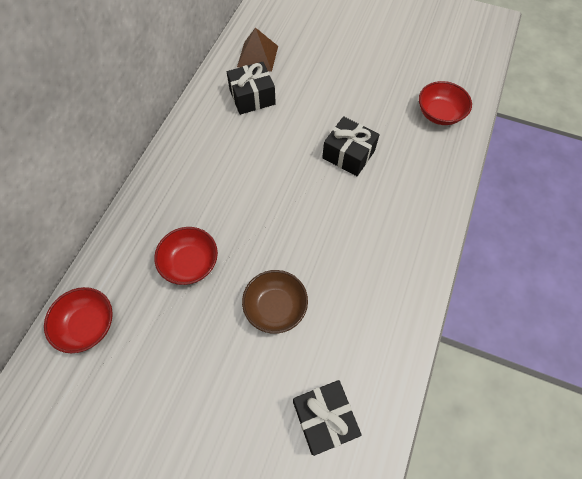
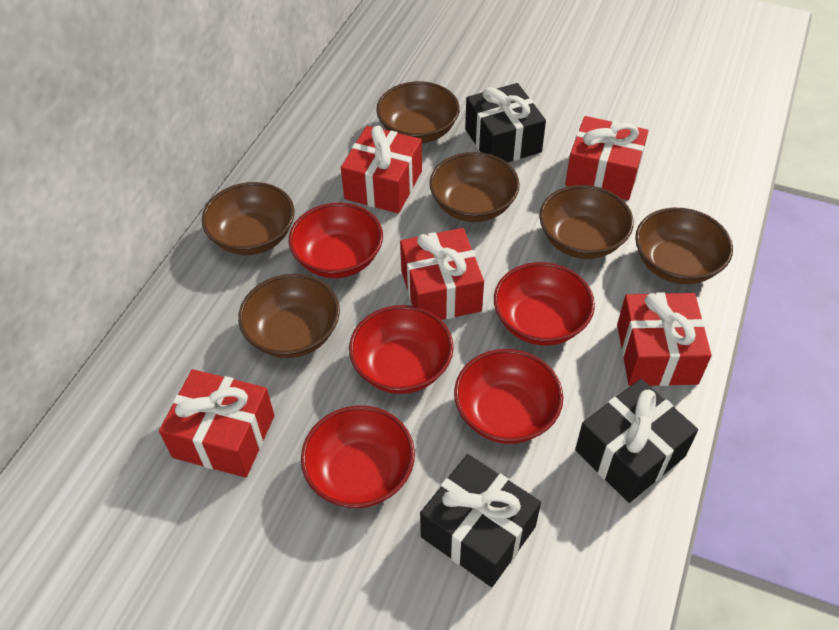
brown bowl: [242,270,308,334] = 1 -> [202,182,295,255] [238,274,340,358] [376,81,460,143] [429,152,520,222] [539,185,634,259] [635,208,733,284] = 6
brown pyramid: [237,27,278,72] = 1 -> none = 0
red bowl: [44,287,113,353] [154,227,218,285] [419,81,472,125] = 3 -> [288,203,383,278] [301,406,415,508] [349,305,454,394] [454,349,563,444] [494,262,595,345] = 5
red gift: none = 0 -> [159,369,275,478] [341,126,422,213] [400,228,484,320] [565,116,648,200] [617,292,712,386] = 5

